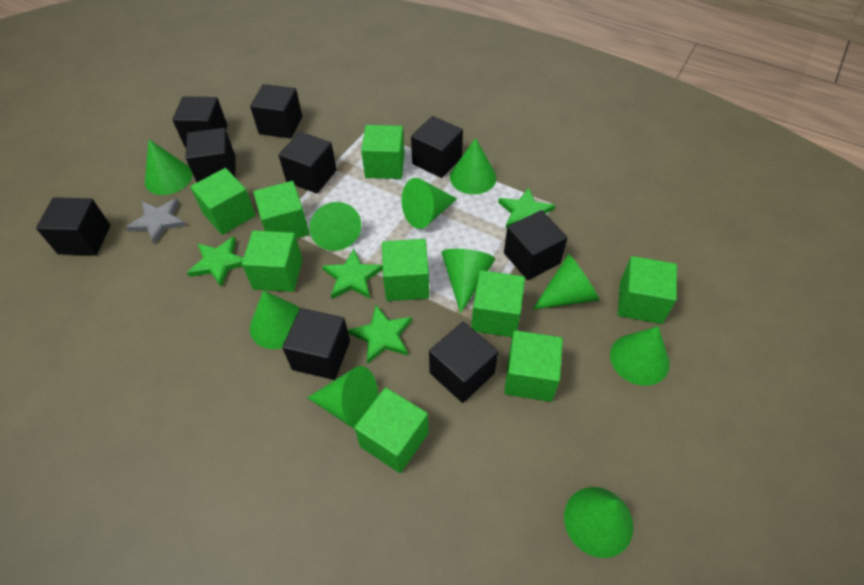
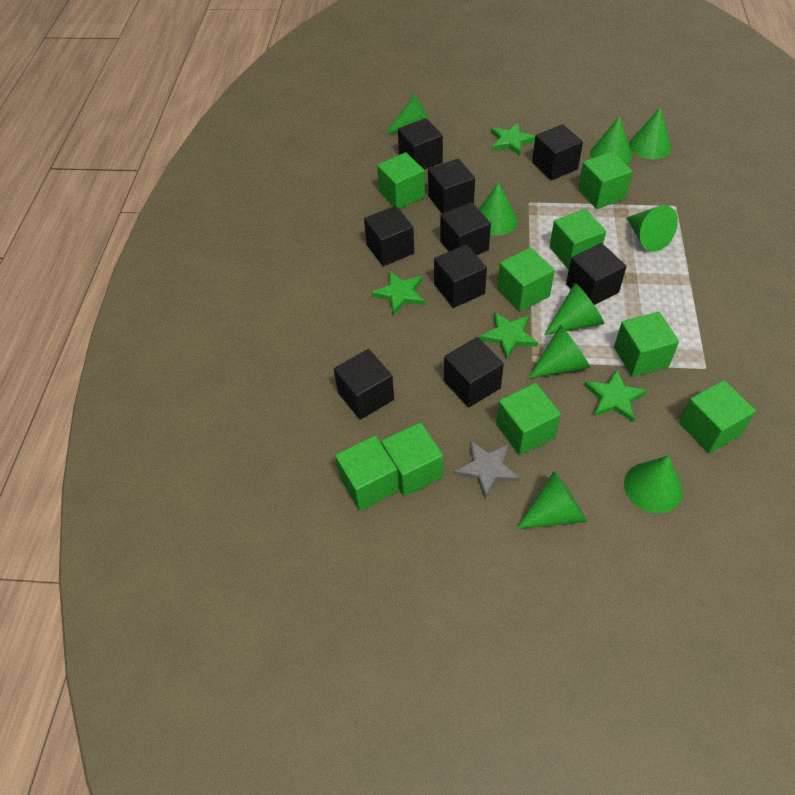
green cone: [145,139,192,195] [250,290,300,349] [307,366,378,429] [309,202,361,251] [402,178,457,229] [441,249,495,313] [450,138,497,194] [533,254,600,309] [564,487,633,558] [610,326,670,386] = 10 -> [386,94,429,134] [479,182,518,236] [516,471,587,529] [528,325,590,379] [544,283,604,335] [590,116,632,165] [624,455,683,513] [626,205,678,252] [629,107,671,159] = 9

